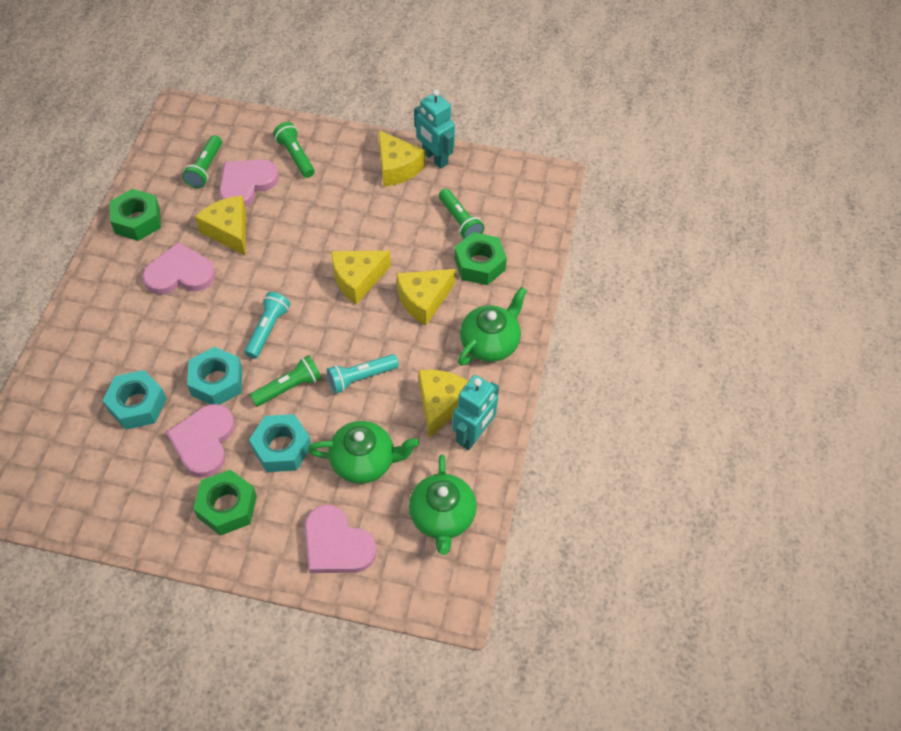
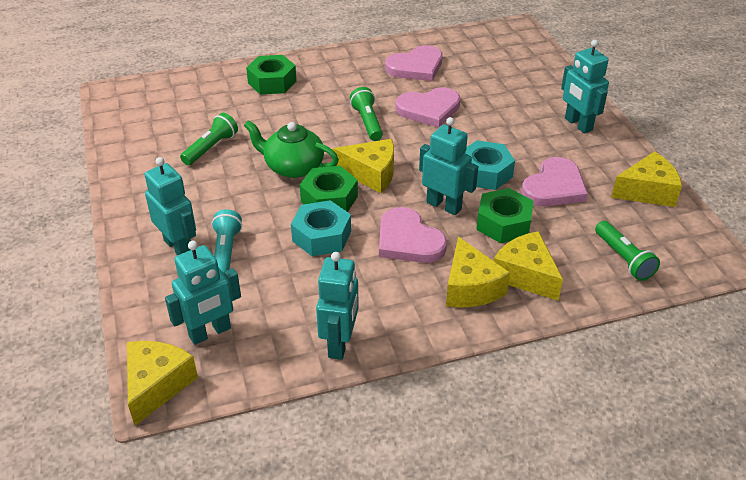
green flashlight: [182,135,222,188] [250,355,322,406] [273,122,315,178] [439,189,484,239] = 4 -> [180,113,238,165] [350,87,383,141] [595,221,660,281] = 3
green teapot: [308,421,419,484] [409,455,477,555] [458,287,527,366] = 3 -> [244,120,339,178] = 1
turquoise flashlight: [244,292,290,359] [327,354,399,394] = 2 -> [212,209,242,274] = 1
turquoise nut: [102,370,167,430] [187,347,242,405] [249,414,311,472] = 3 -> [291,200,351,256] [465,140,515,190] = 2
turquoise robot: [414,89,455,169] [452,375,499,450] = 2 -> [145,157,196,255] [165,241,241,345] [316,252,359,360] [419,117,478,215] [561,40,609,134] = 5

